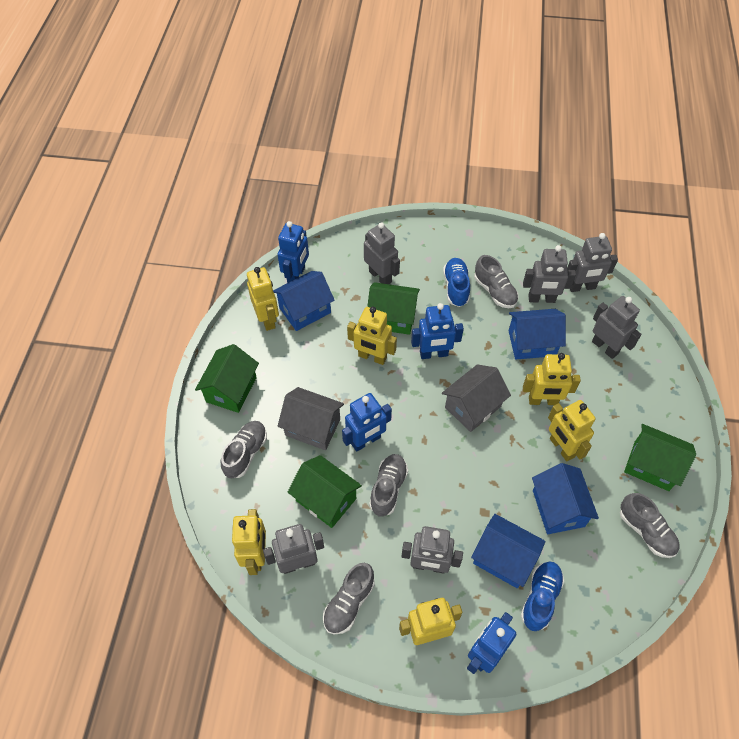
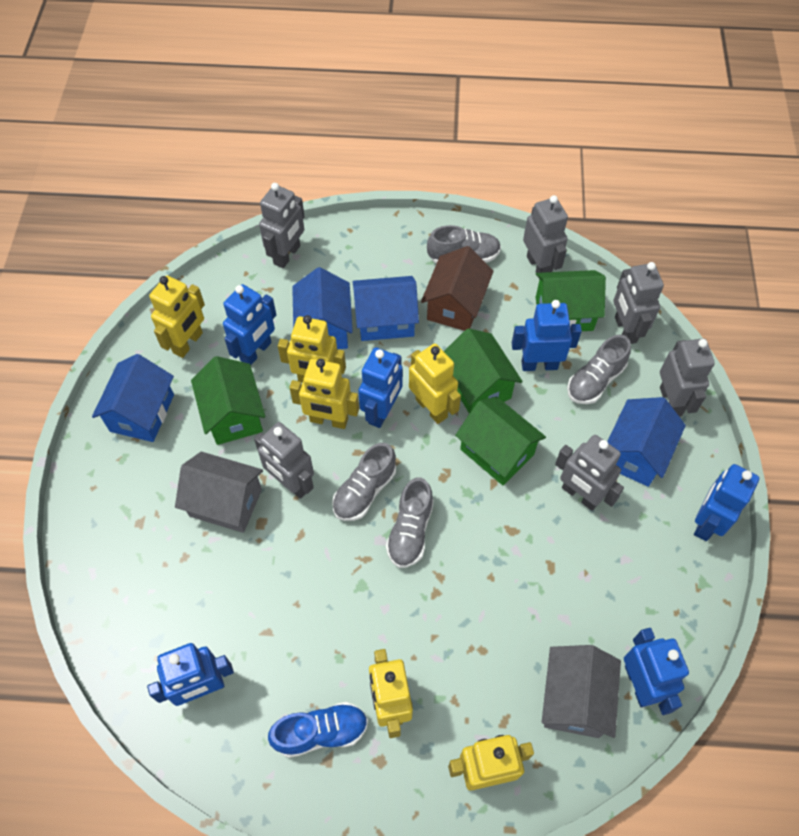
blue robot: [278,221,309,283] [342,393,392,452] [411,303,464,359] [467,612,517,674] = 4 -> [147,643,234,706] [223,284,276,365] [358,347,403,428] [512,300,582,371] [624,628,689,715] [694,464,759,541] = 6
blue shoe: [443,258,470,307] [521,561,564,631] = 2 -> [268,702,368,758] = 1
brown house: none = 0 -> [421,246,493,331] = 1
grey shoe: [221,421,267,478] [323,563,375,634] [369,454,408,517] [474,255,519,308] [620,493,680,558] = 5 -> [332,443,396,521] [386,477,434,568] [427,225,501,263] [567,335,631,404] = 4

